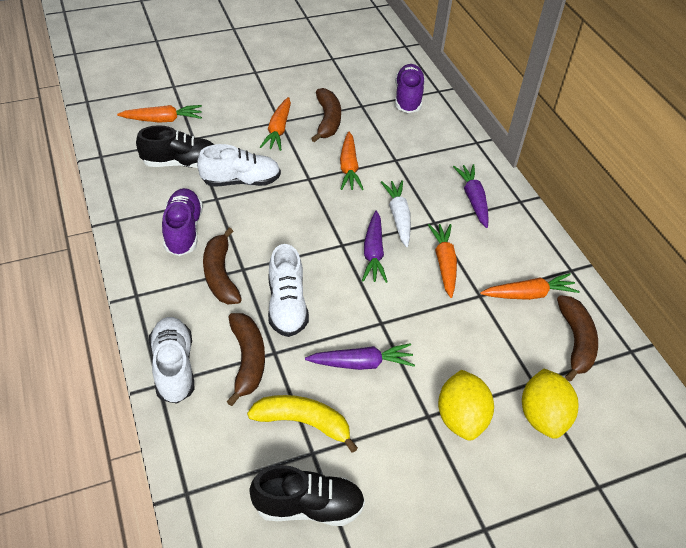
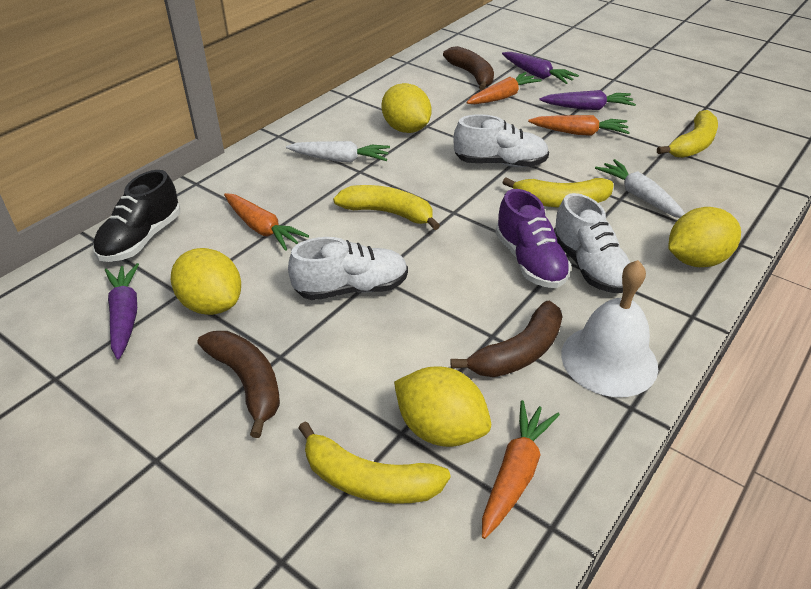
black shoe: [136,125,214,168] [249,465,365,526] = 2 -> [93,170,180,262] = 1
brown banana: [203,228,242,304] [227,313,265,406] [311,88,341,142] [557,295,598,381] = 4 -> [198,331,280,438] [443,46,494,90] [451,301,563,377] = 3
orange carrot: [117,105,202,123] [260,97,291,151] [340,132,364,190] [428,224,457,298] [480,273,580,300] = 5 -> [224,193,309,251] [466,72,542,104] [482,400,560,539] [528,115,630,136] = 4
purple shoe: [162,188,203,256] [395,64,425,113] = 2 -> [495,189,571,288] = 1
white bell: none = 0 -> [561,260,658,397] = 1
white carrot: [381,180,411,247] = 1 -> [286,141,390,162] [595,159,685,218] = 2
yellow banana: [247,395,358,453] = 1 -> [298,421,451,504] [333,185,440,230] [502,177,614,207] [657,110,718,158] = 4
yellow lemon: [438,370,494,441] [522,369,578,439] = 2 -> [171,248,241,315] [382,83,431,133] [394,366,491,447] [668,207,741,267] = 4

